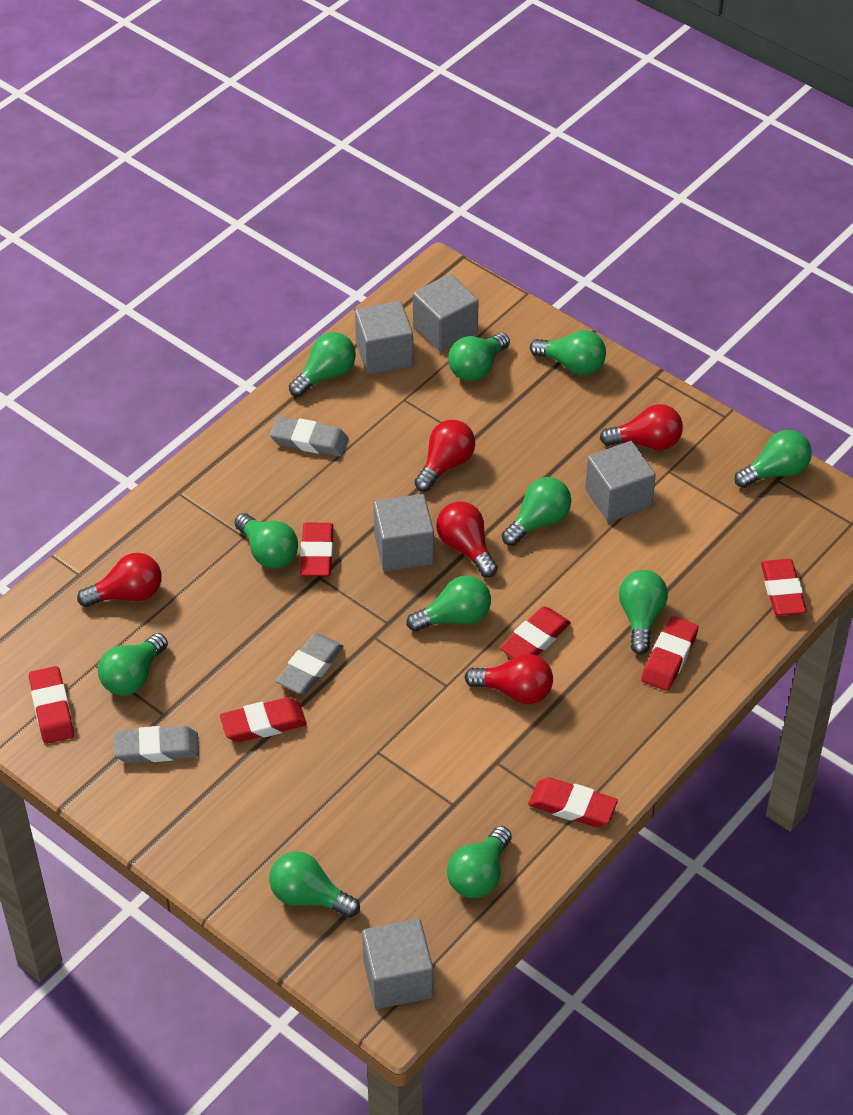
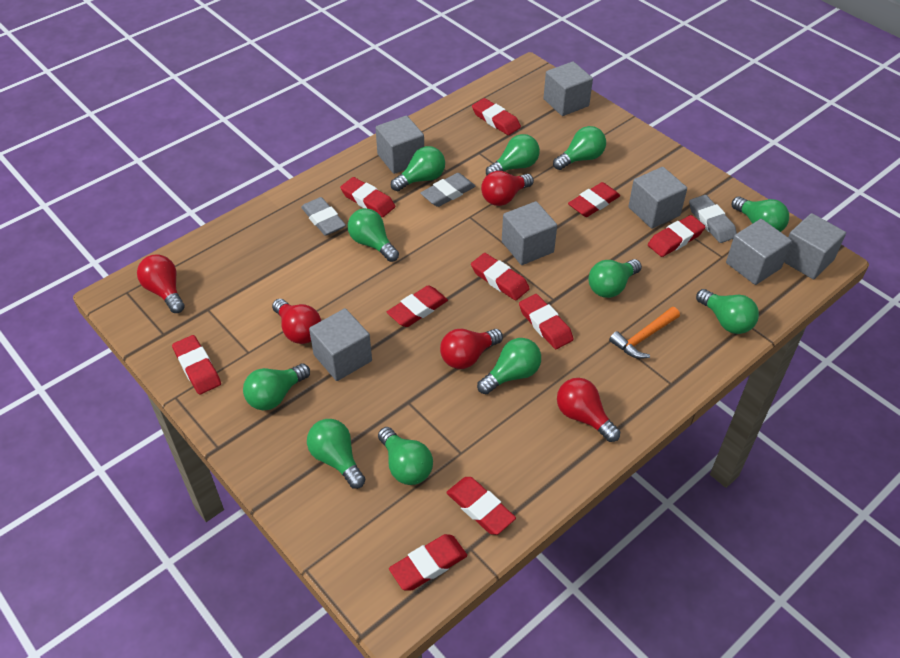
grey cube: [355,301,413,375] [362,919,433,1009] [374,494,434,571] [413,274,479,352] [585,441,656,522] = 5 -> [309,308,372,381] [375,116,424,174] [502,201,557,265] [543,61,593,116] [628,167,687,229] [726,219,792,285] [784,213,846,279] = 7
orange hammer: none = 0 -> [609,307,680,359] = 1
red eraser: [29,666,74,744] [220,697,307,742] [300,523,333,576] [500,606,571,658] [528,777,618,827] [641,616,699,691] [761,559,807,616] = 7 -> [172,335,221,395] [340,177,395,217] [387,285,448,327] [389,534,467,591] [446,477,516,535] [471,253,530,300] [472,98,521,135] [519,294,574,349] [568,182,620,217] [648,215,705,257] = 10

